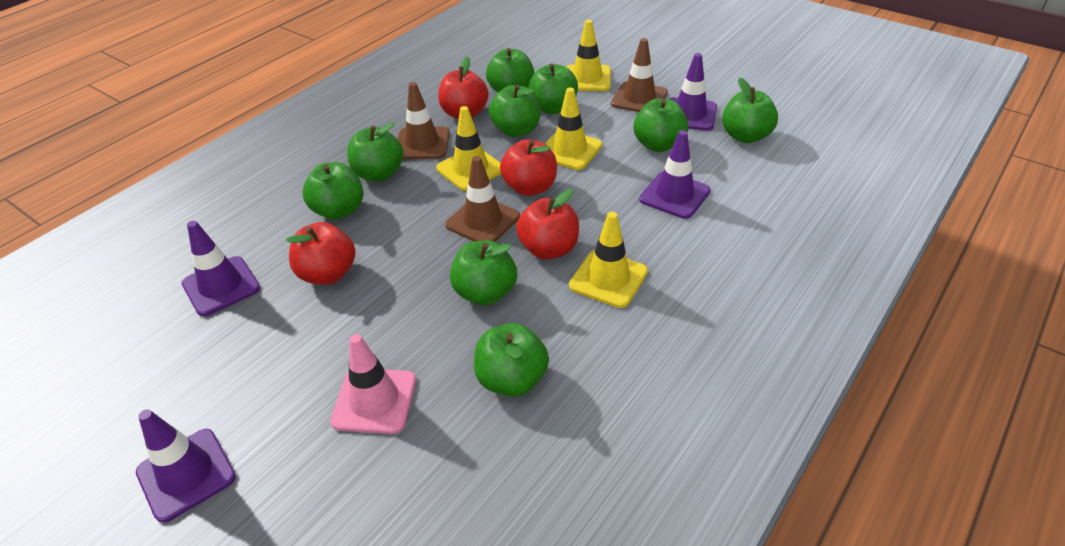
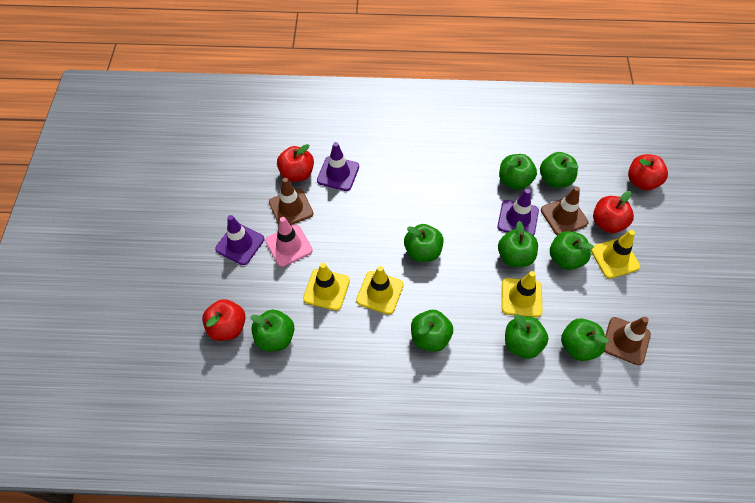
purple traffic cone: [136,409,236,523] [182,221,260,316] [639,130,711,219] [670,53,717,131] = 4 -> [215,215,264,265] [317,142,359,191] [497,189,539,236] = 3

